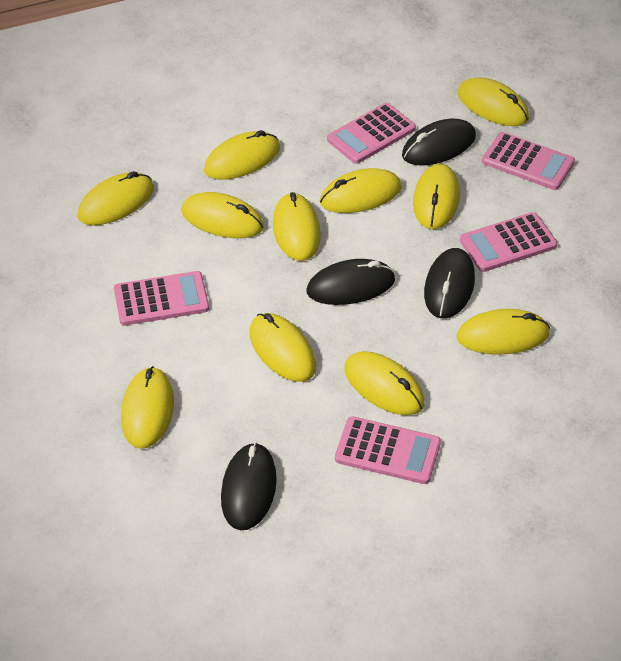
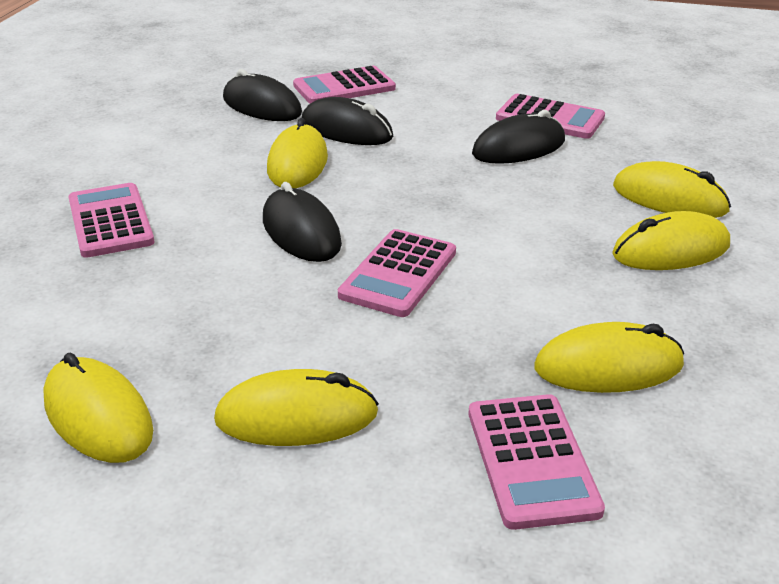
yellow mouse: [78,171,154,225] [121,366,174,449] [181,192,264,238] [204,130,280,180] [250,313,316,382] [273,192,321,261] [320,168,402,213] [344,351,425,415] [413,164,460,229] [457,309,550,355] [458,77,529,126] = 11 -> [43,353,153,463] [214,369,379,446] [267,118,328,188] [535,322,684,393] [612,211,730,270] [613,161,731,218] = 6

